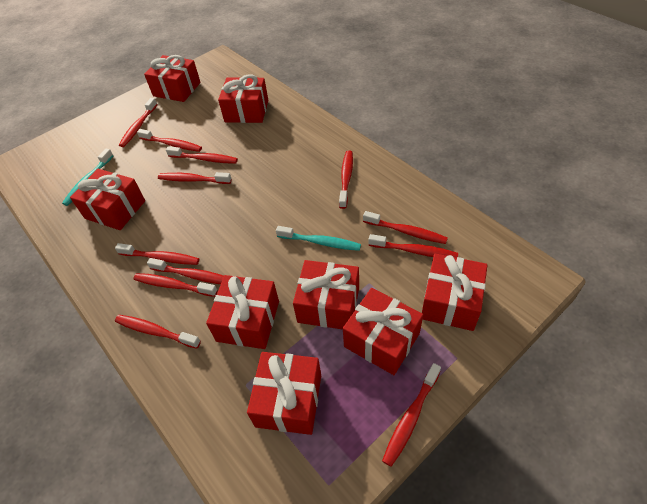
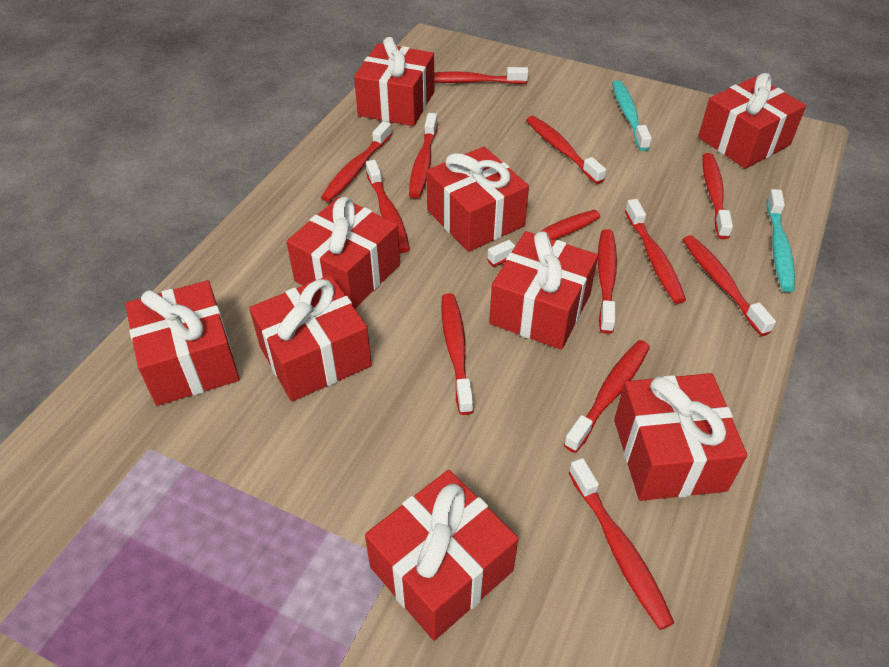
red gift: [70,169,145,230] [144,55,201,102] [206,275,279,349] [218,74,268,123] [247,352,321,435] [293,260,359,329] [343,288,423,375] [422,254,488,331] = 8 -> [125,280,240,406] [249,275,372,401] [286,197,400,308] [354,37,434,126] [365,470,519,641] [426,147,529,252] [489,231,598,350] [614,373,747,501] [698,73,806,169] = 9
red toothbrush: [115,243,199,265] [115,315,201,349] [119,98,158,147] [133,273,218,297] [137,129,202,152] [147,258,224,284] [158,172,232,184] [166,146,238,164] [339,150,353,209] [363,211,448,244] [368,234,458,258] [382,363,441,467] = 12 -> [321,121,392,202] [366,160,410,253] [409,113,438,199] [434,67,528,84] [441,293,474,415] [487,210,600,267] [526,116,606,184] [564,340,650,453] [568,458,674,630] [598,229,617,334] [625,199,686,304] [683,235,776,336] [703,153,733,239] = 13

